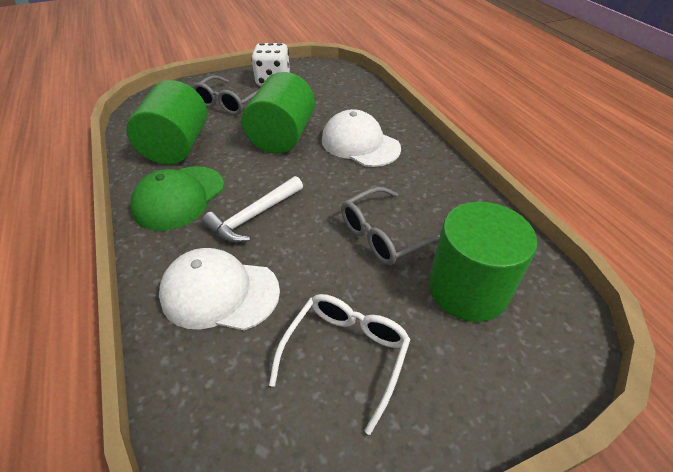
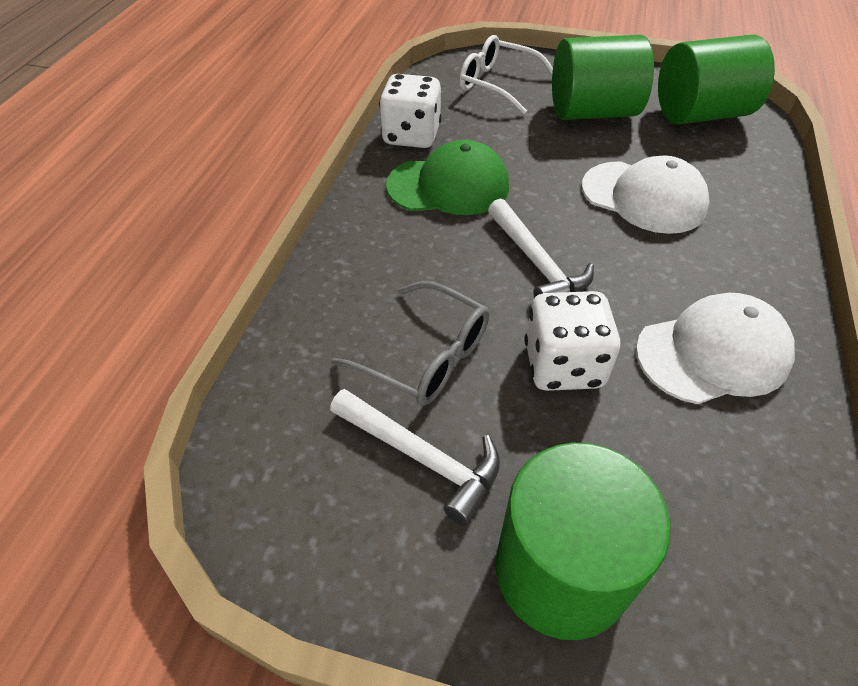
grey glasses: [192,75,258,115] [341,187,440,265] = 2 -> [331,281,489,406] = 1
white dice: [251,43,290,86] = 1 -> [379,74,441,148] [524,291,620,391] = 2
white hammer: [202,176,303,243] = 1 -> [330,389,500,526] [488,198,594,298] = 2

